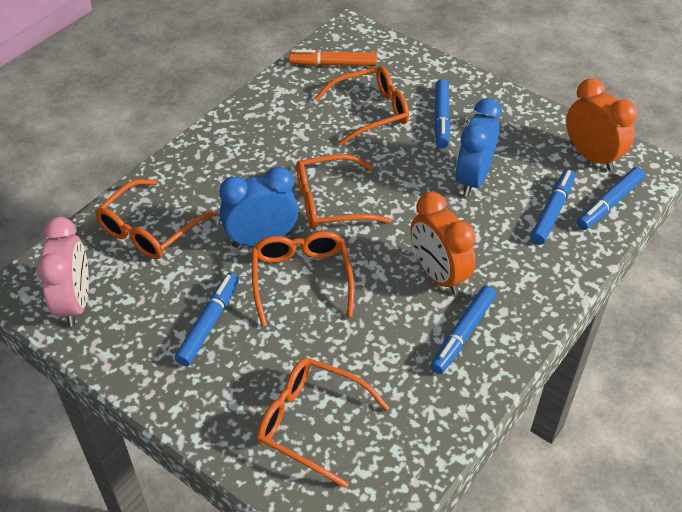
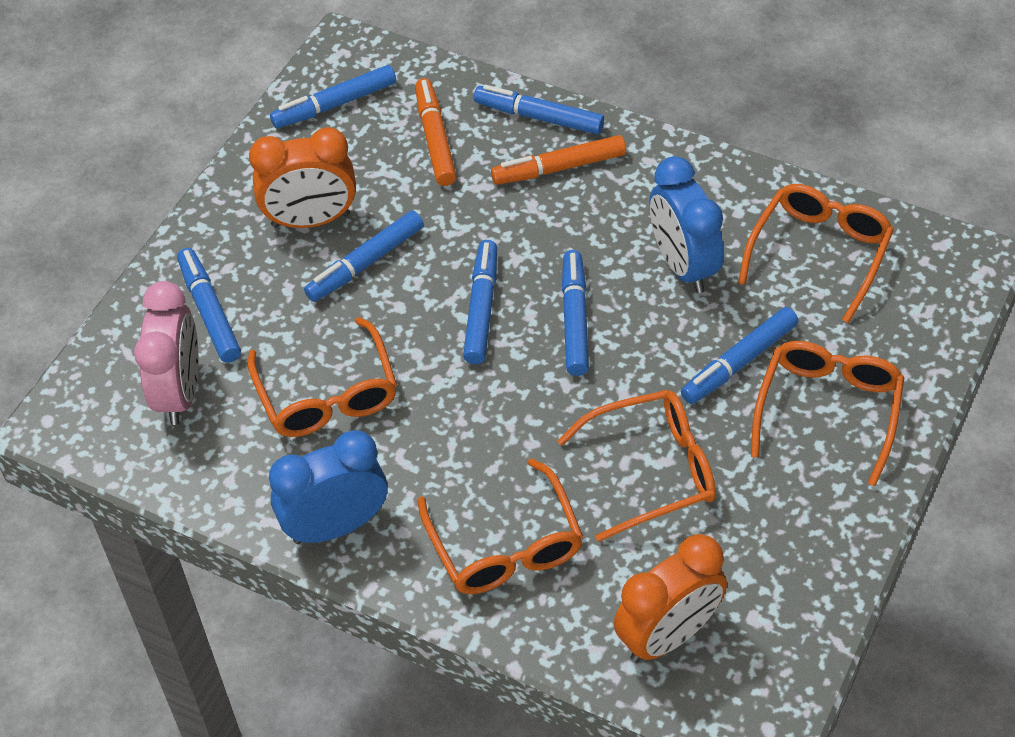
blue marker: [175,273,239,366] [430,286,496,374] [434,79,450,149] [531,169,575,245] [577,167,645,230] = 5 -> [177,248,241,363] [270,65,396,128] [304,211,424,302] [463,240,497,364] [474,85,604,134] [562,250,589,376] [681,307,798,404] = 7
orange marker: [289,50,377,66] = 1 -> [415,78,456,186] [491,135,626,185] = 2

